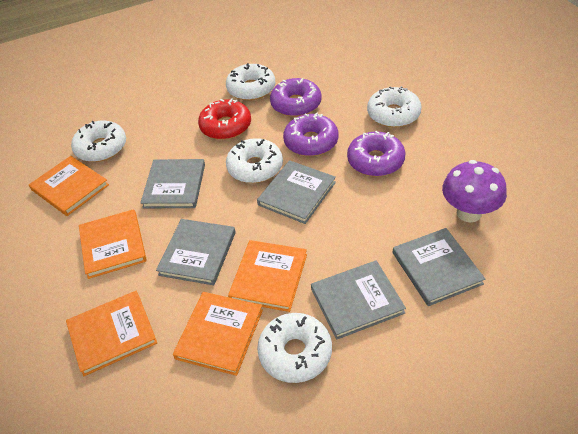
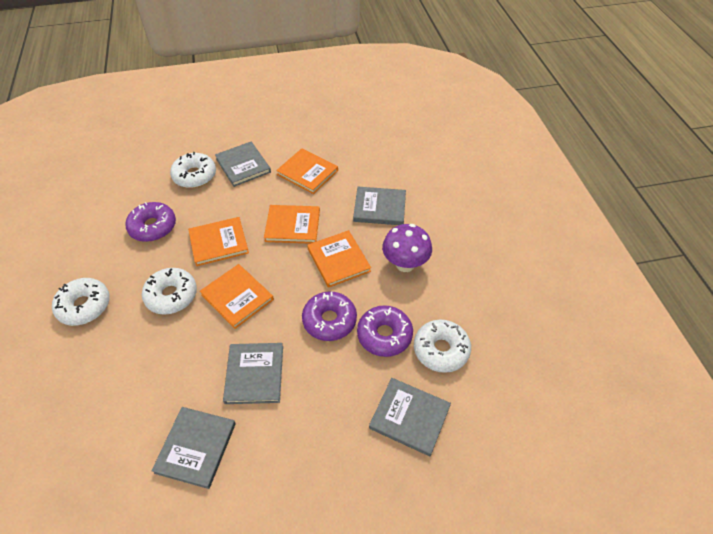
red donut: [198,98,251,140] = 1 -> none = 0
white donut: [71,121,126,162] [226,63,275,101] [226,138,283,183] [257,313,332,383] [367,86,422,128] = 5 -> [52,278,110,326] [142,268,197,315] [170,152,216,188] [414,320,471,373] = 4

